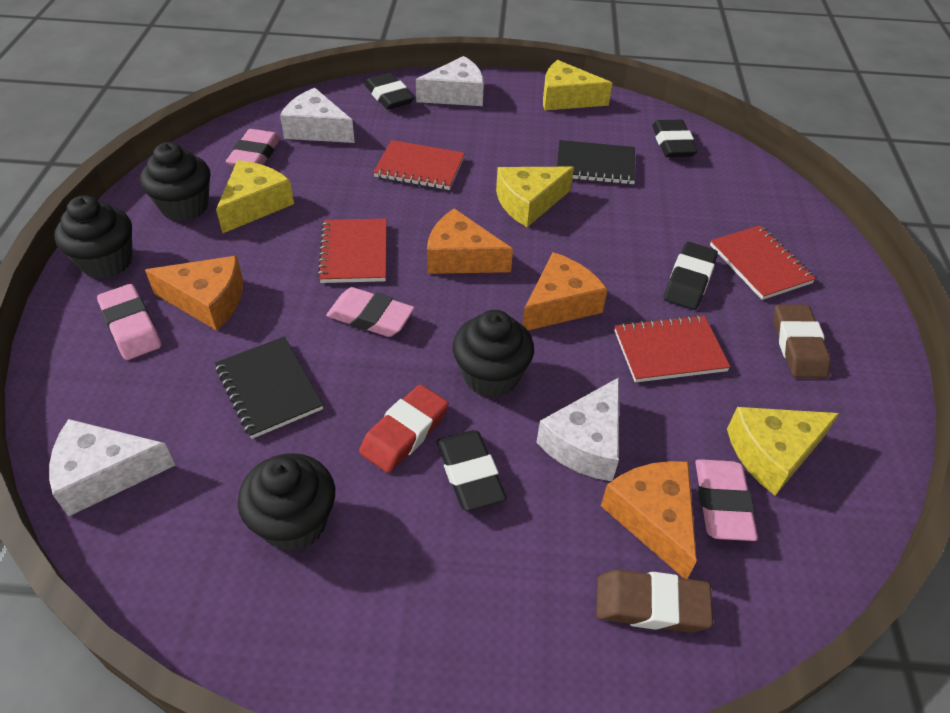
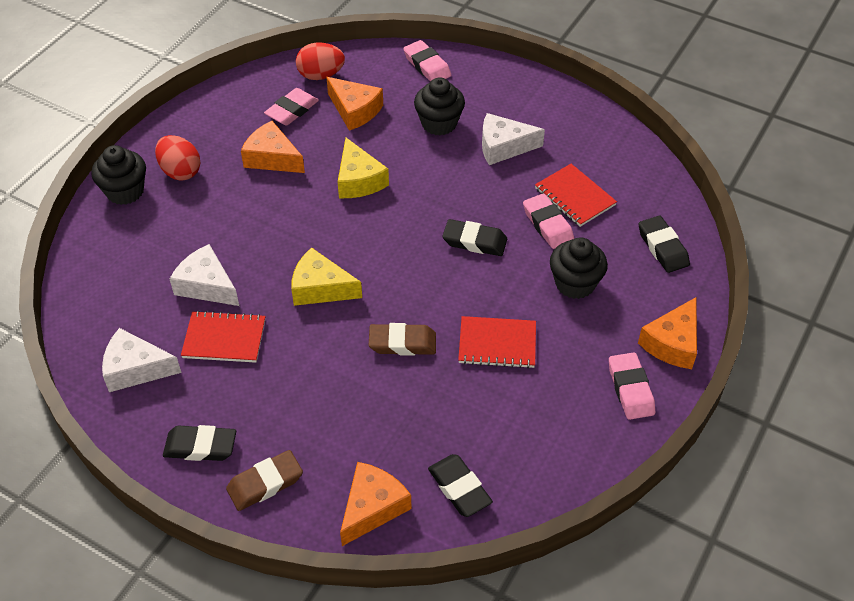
black cupcake: [54,195,133,279] [140,142,211,222] [238,453,335,551] [453,310,534,397] = 4 -> [91,145,146,205] [414,77,465,135] [550,237,608,299] = 3
black notebook: [215,337,323,439] [557,140,636,184] = 2 -> none = 0
red egg: none = 0 -> [155,135,201,181] [296,42,345,80] = 2
red eraser: [359,384,449,473] = 1 -> none = 0
red notebook: [317,219,387,283] [373,140,465,190] [614,315,730,382] [710,225,816,300] = 4 -> [181,310,266,363] [458,316,536,369] [535,164,617,227] = 3
white cheese: [49,419,175,517] [280,88,355,143] [416,56,484,106] [536,378,619,481] = 4 -> [102,328,182,392] [170,244,239,306] [482,113,545,165] = 3
yellow cheese: [216,160,294,233] [496,167,574,227] [543,60,613,110] [727,407,839,496] = 4 -> [291,247,362,306] [338,138,389,198] = 2

